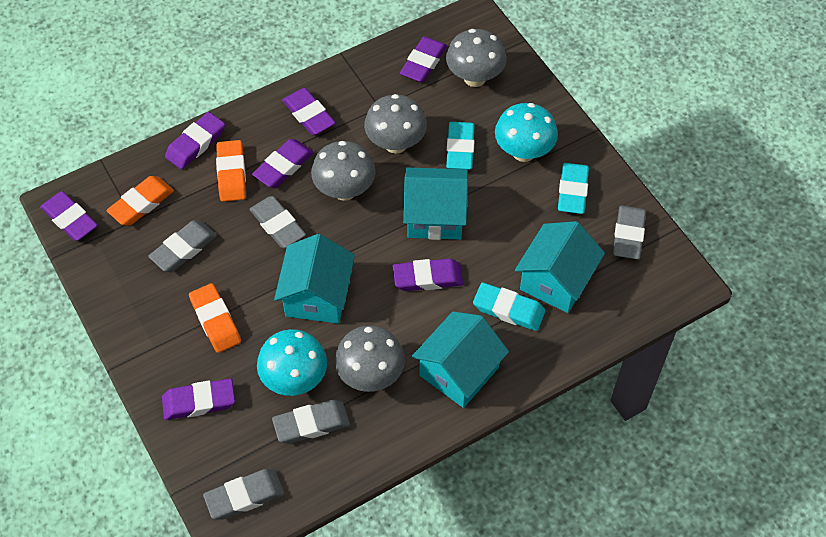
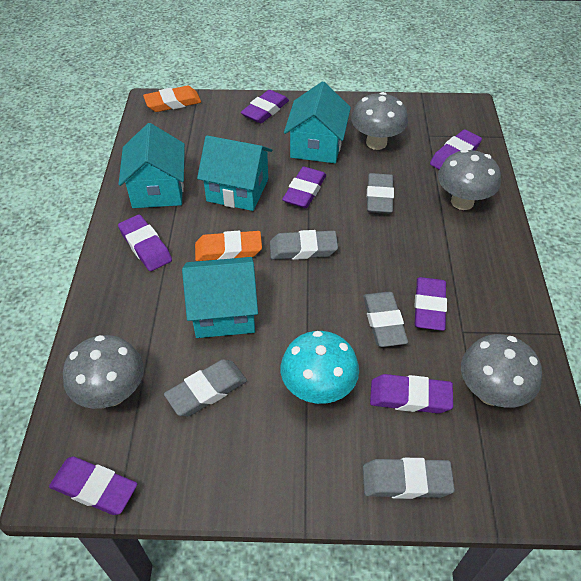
orange eraser: [106,176,174,225] [189,283,241,353] [216,140,246,202] = 3 -> [143,86,201,112] [195,231,262,261] = 2
turquoise eraser: [446,122,475,170] [473,282,546,331] [558,163,589,214] = 3 -> none = 0
turquoise mushroom: [257,329,327,396] [495,103,558,162] = 2 -> [281,331,359,404] = 1

